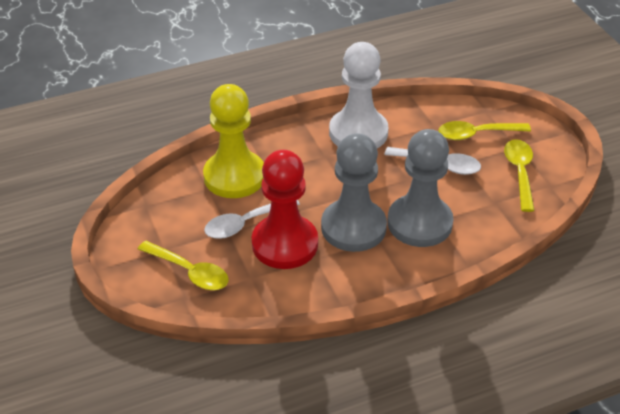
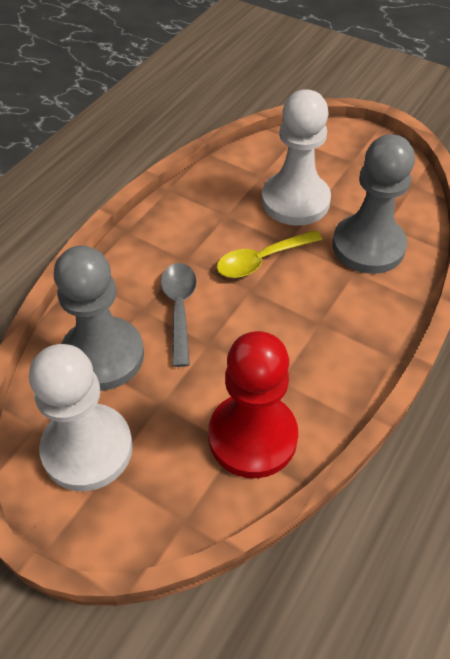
grey spoon: none = 0 -> [161,263,197,367] = 1
white pawn: [329,42,388,148] = 1 -> [29,344,133,491] [261,89,331,226] = 2
white spoon: [204,200,300,239] [384,147,481,175] = 2 -> none = 0
yellow pawn: [203,84,264,198] = 1 -> none = 0
yellow spoon: [138,240,229,290] [439,121,531,140] [504,139,535,212] = 3 -> [217,230,322,278] = 1

